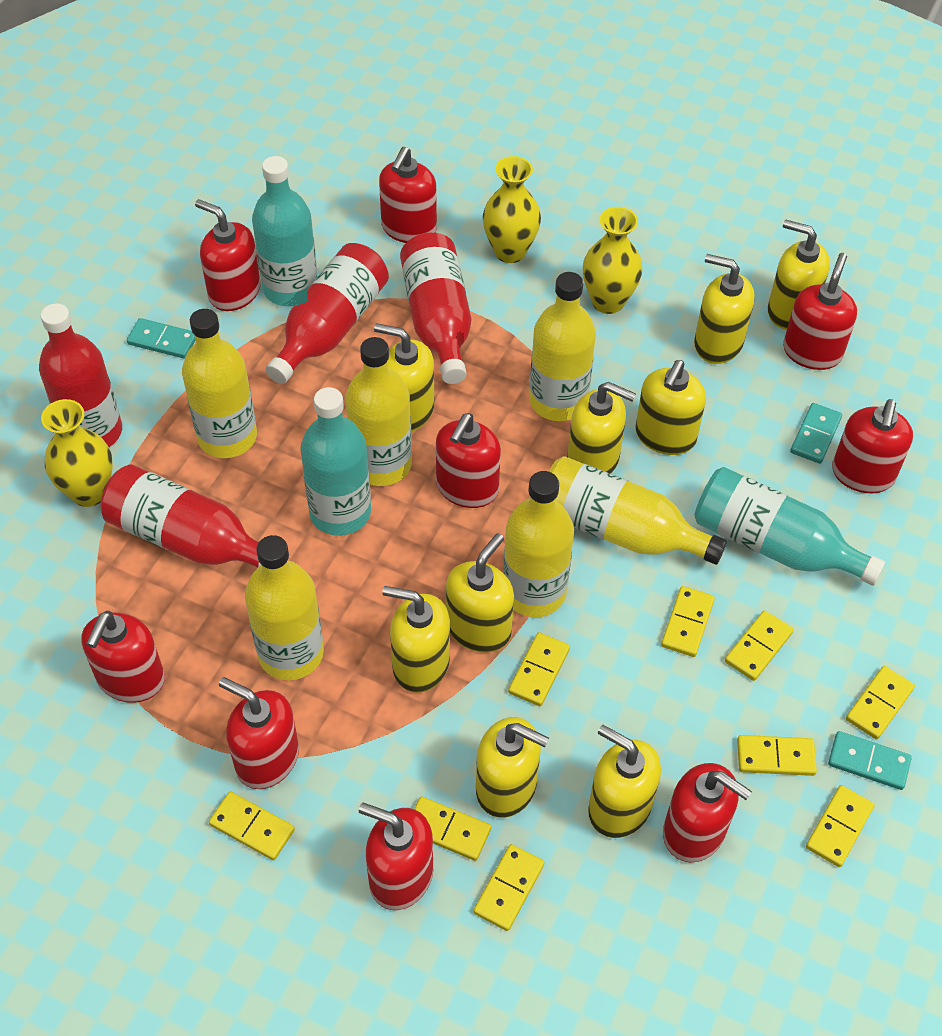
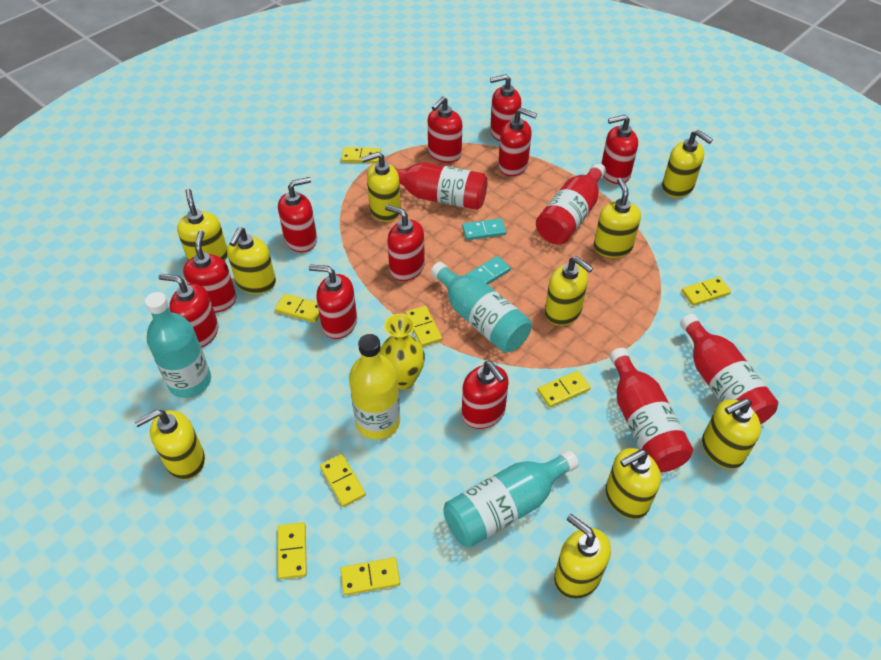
red soap dispenser: [81,611,165,703] [195,199,260,311] [219,677,299,789] [358,803,433,910] [379,147,437,243] [436,413,501,508] [663,763,752,862] [783,253,857,370] [832,399,913,493] = 9 -> [159,274,218,348] [183,230,236,313] [278,177,317,252] [309,264,357,339] [385,205,425,281] [428,96,462,163] [462,361,508,429] [490,74,521,141] [498,108,537,176] [601,115,638,184] = 10
turquoise domino: [127,318,195,359] [790,403,842,464] [828,731,912,790] = 3 -> [462,218,506,240] [466,256,511,284] = 2
yellow bottle: [182,309,257,458] [245,535,324,680] [345,337,412,486] [503,471,574,617] [529,272,596,421] [549,456,727,565] = 6 -> [349,334,400,440] = 1
yellow domino: [209,791,295,860] [414,796,491,861] [473,844,545,931] [508,632,570,706] [661,586,715,657] [725,610,794,681] [737,735,817,776] [806,785,874,867] [846,666,915,739] = 9 -> [275,294,320,323] [278,522,307,579] [320,454,366,507] [341,147,381,163] [341,557,400,595] [406,306,442,347] [538,371,591,408] [682,277,731,306] = 8
yellow soap dispenser: [374,323,435,432] [382,586,450,693] [446,533,514,653] [476,717,549,818] [567,382,636,474] [588,725,661,838] [636,360,706,455] [694,254,755,364] [768,219,830,330] = 9 -> [134,410,205,480] [177,189,228,261] [227,227,276,294] [361,152,401,222] [545,256,593,326] [554,514,611,599] [594,178,641,258] [605,448,661,519] [662,130,713,198] [702,398,761,469] = 10
yellow vase: [41,399,113,507] [483,156,541,263] [583,207,643,314] = 3 -> [379,314,425,389] = 1

